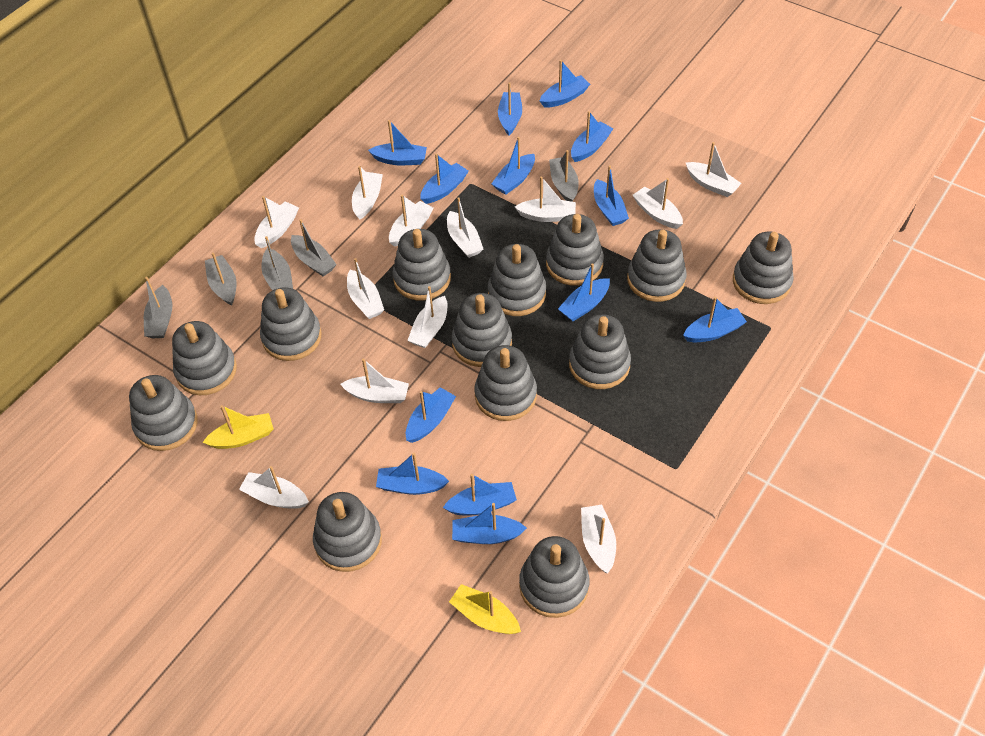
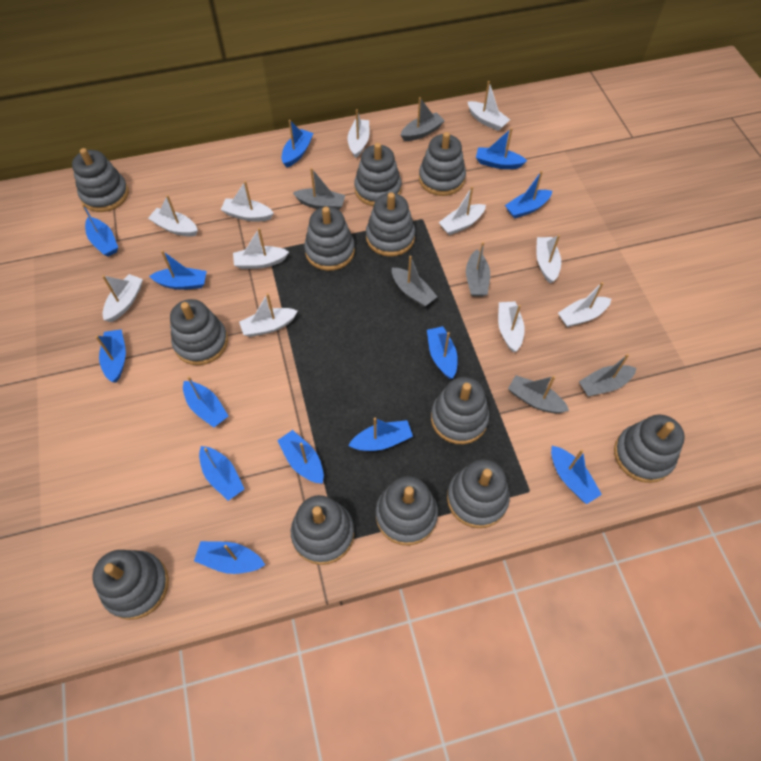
grey boat: [144,277,172,338] [205,253,237,306] [262,236,293,291] [291,219,337,277] [549,150,579,202] = 5 -> [293,168,345,210] [392,256,437,307] [401,97,445,141] [466,242,490,297] [508,375,569,413] [579,354,636,397] = 6
grey stacking toy: [129,375,198,451] [172,321,237,395] [260,287,322,361] [313,492,382,572] [392,229,451,300] [451,293,512,367] [474,345,537,421] [488,244,546,316] [519,536,589,618] [546,214,604,286] [569,314,631,389] [627,229,687,302] [733,232,794,304] = 13 -> [72,148,129,212] [92,550,169,620] [170,299,228,365] [291,495,354,565] [304,207,355,271] [354,143,402,206] [366,192,415,257] [376,476,438,545] [419,132,466,196] [431,377,490,444] [447,459,510,528] [614,415,685,483] = 12
white boat: [239,466,309,509] [254,196,299,248] [341,359,409,403] [347,258,384,319] [352,166,383,219] [389,195,434,247] [407,286,447,348] [447,198,483,258] [515,176,576,222] [581,505,616,573] [633,178,683,229] [686,142,742,197] = 12 -> [102,274,143,322] [148,195,198,237] [221,181,274,222] [233,228,289,269] [239,293,298,337] [348,109,370,158] [438,187,486,235] [467,81,510,131] [498,301,525,352] [536,235,561,283] [558,282,611,327] = 11
yellow boat: [203,405,273,449] [449,584,521,634] = 2 -> none = 0

